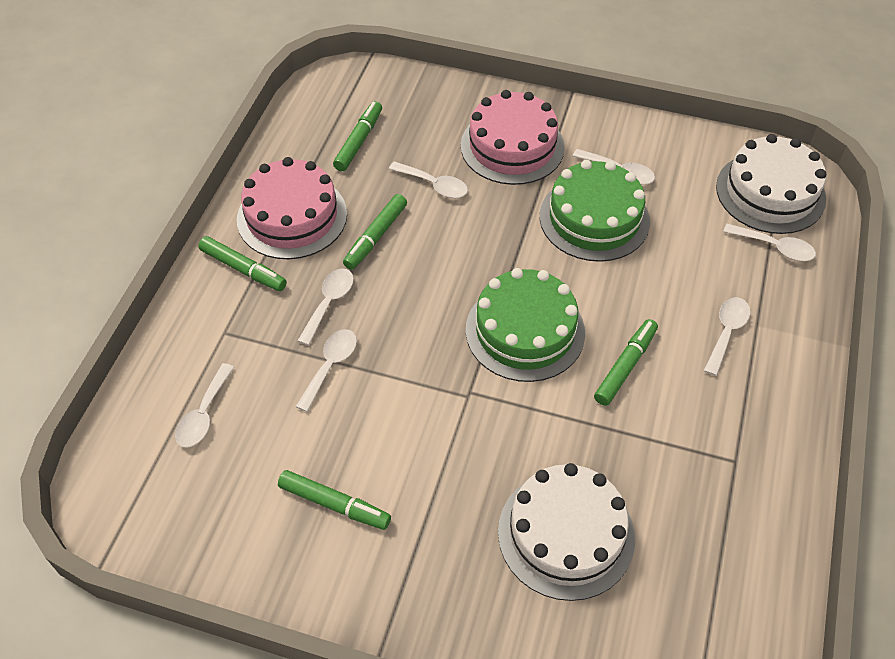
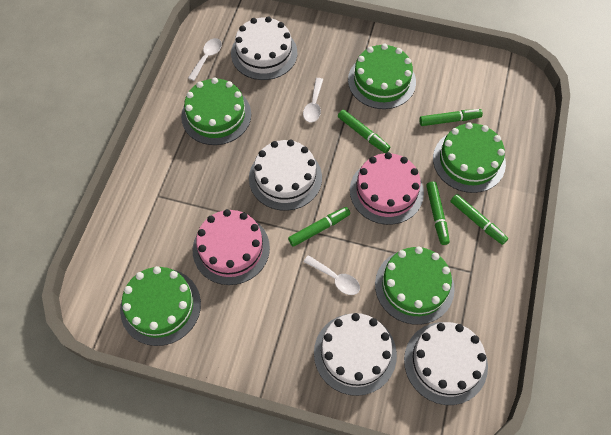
green cake: [466,268,585,382] [540,160,650,262] = 2 -> [120,266,201,346] [181,77,251,145] [348,44,416,109] [375,246,455,325] [433,122,506,193] = 5
white cake: [498,463,635,601] [716,134,826,234] = 2 -> [231,16,297,80] [249,140,322,211] [314,313,397,396] [404,322,488,405] = 4
white spoon: [175,363,234,448] [295,329,357,412] [297,268,354,346] [389,161,468,198] [573,149,655,185] [704,297,750,376] [723,224,816,261] = 7 -> [188,38,222,81] [303,78,323,122] [304,255,360,295] = 3

